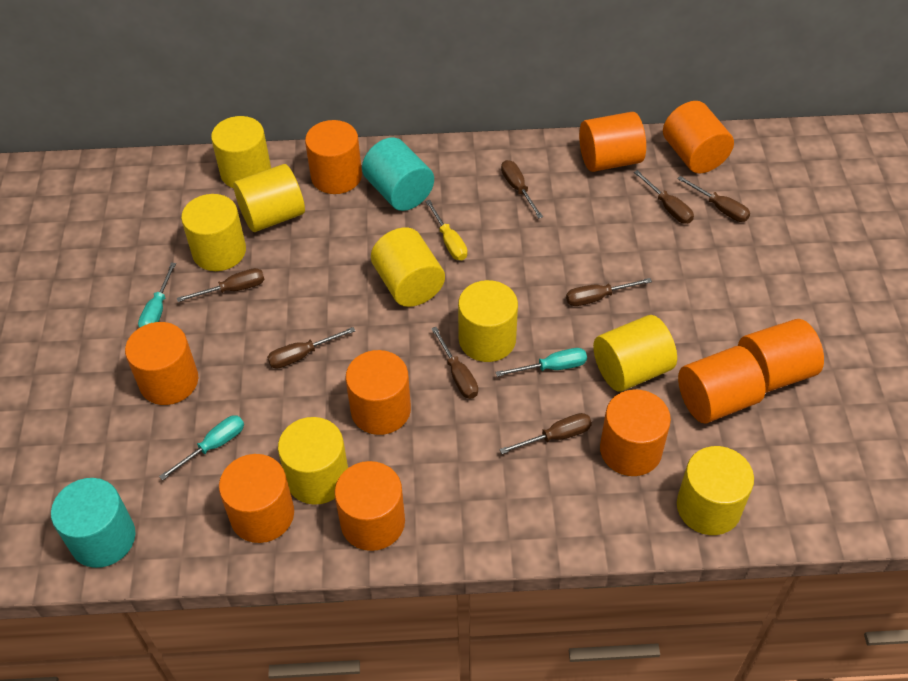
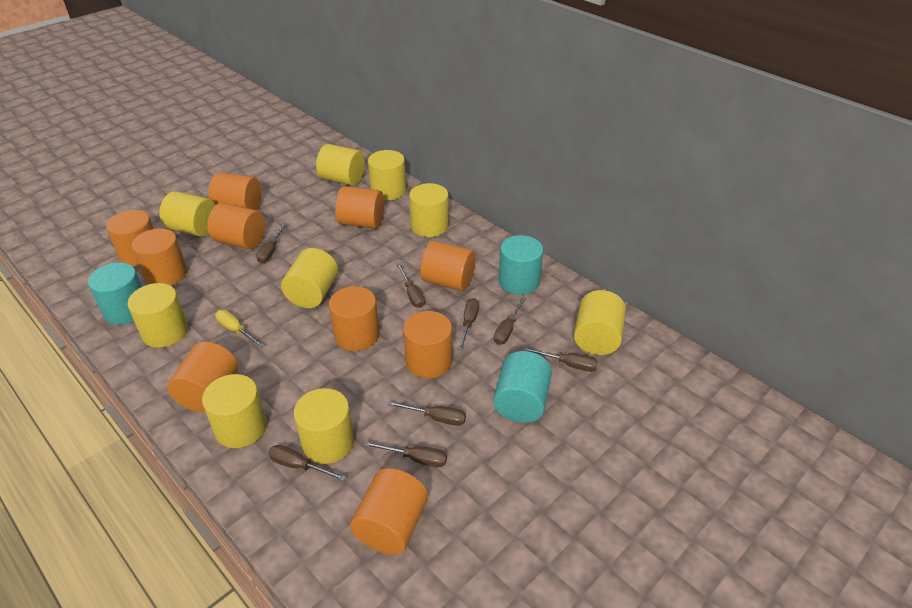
turquoise cylinder: [51,478,135,568] [362,137,434,211] = 2 -> [88,262,142,325] [493,351,552,423] [499,235,544,295] = 3
turquoise screwdriver: [138,263,176,328] [159,415,244,480] [495,348,587,377] = 3 -> none = 0
yellow cylinder: [181,194,246,271] [211,116,271,188] [234,164,305,232] [278,417,348,505] [371,227,445,307] [458,280,518,362] [593,315,677,392] [677,446,754,535] = 8 -> [128,283,188,348] [159,191,216,237] [202,374,267,448] [281,248,338,308] [294,388,354,464] [316,144,365,186] [368,150,406,200] [409,183,449,237] [574,290,626,355] = 9

